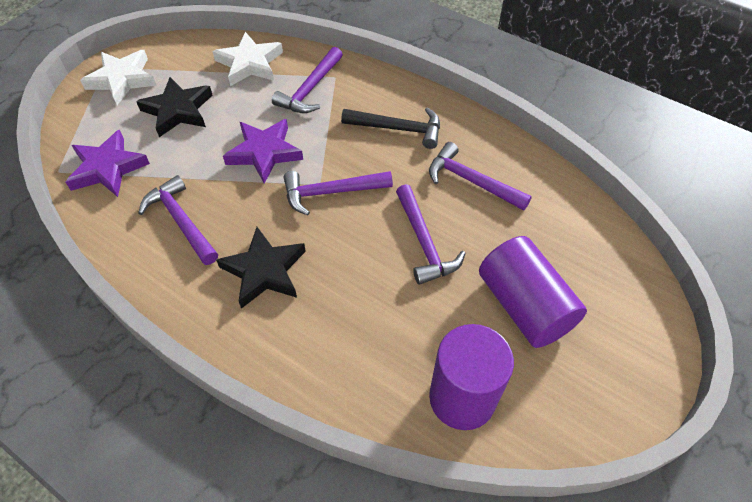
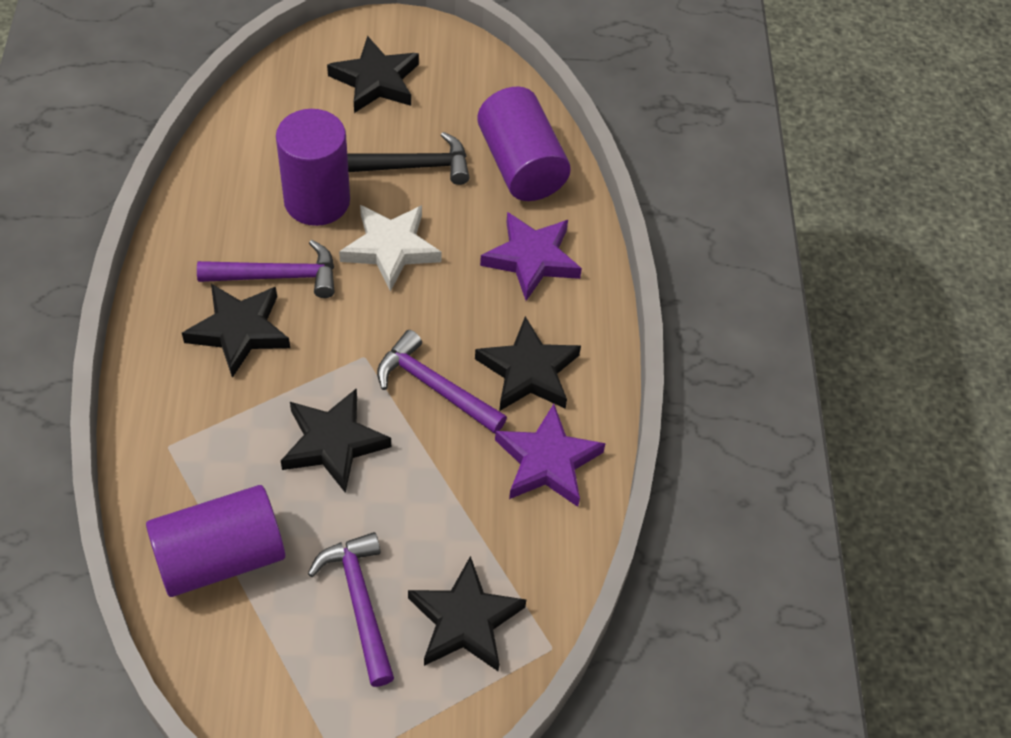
black star: [136,77,213,137] [216,227,306,309] = 2 -> [182,284,290,378] [281,388,391,493] [327,36,419,113] [408,556,526,671] [475,316,581,411] = 5
purple cylinder: [429,324,514,430] [479,236,587,348] = 2 -> [146,485,285,597] [276,109,350,226] [477,87,571,201] = 3
purple hammer: [138,175,218,265] [272,47,343,113] [284,171,393,215] [396,184,465,285] [429,142,532,211] = 5 -> [197,240,335,298] [308,532,394,687] [377,330,507,434] = 3
white star: [80,50,157,105] [212,32,283,86] = 2 -> [339,205,442,292] = 1

